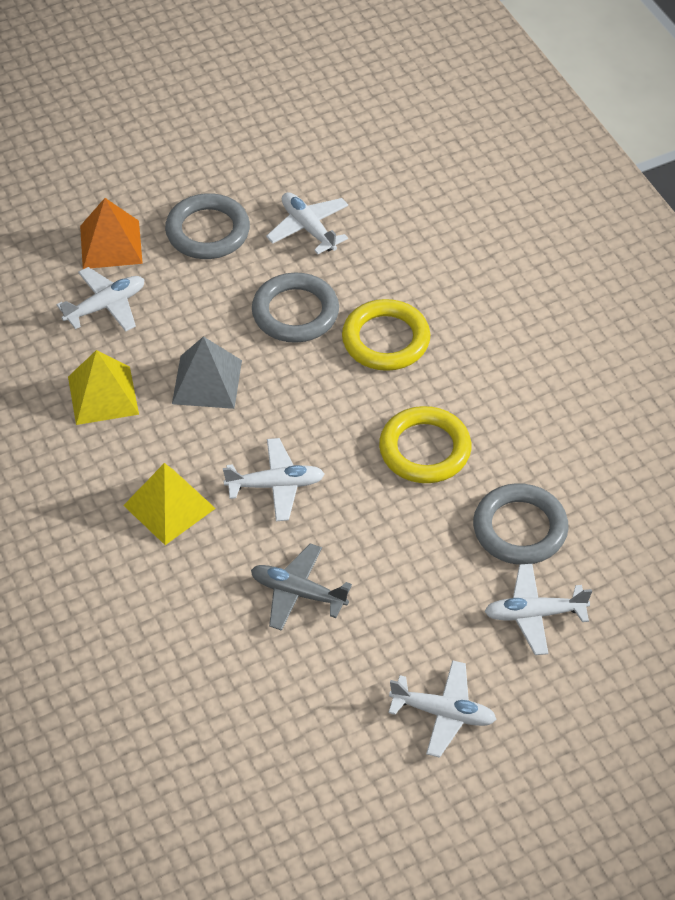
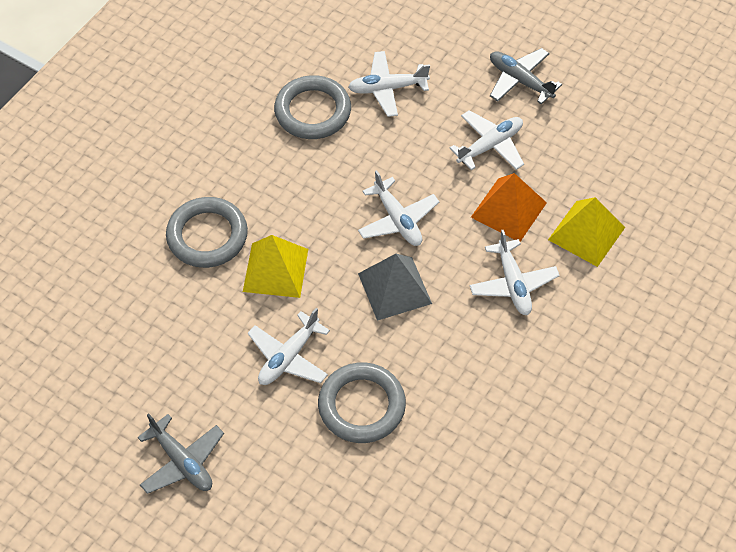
grey plane: [251,543,352,631] = 1 -> [138,413,224,494] [490,48,562,105] = 2
yellow ring: [342,299,430,371] [379,406,471,483] = 2 -> none = 0

